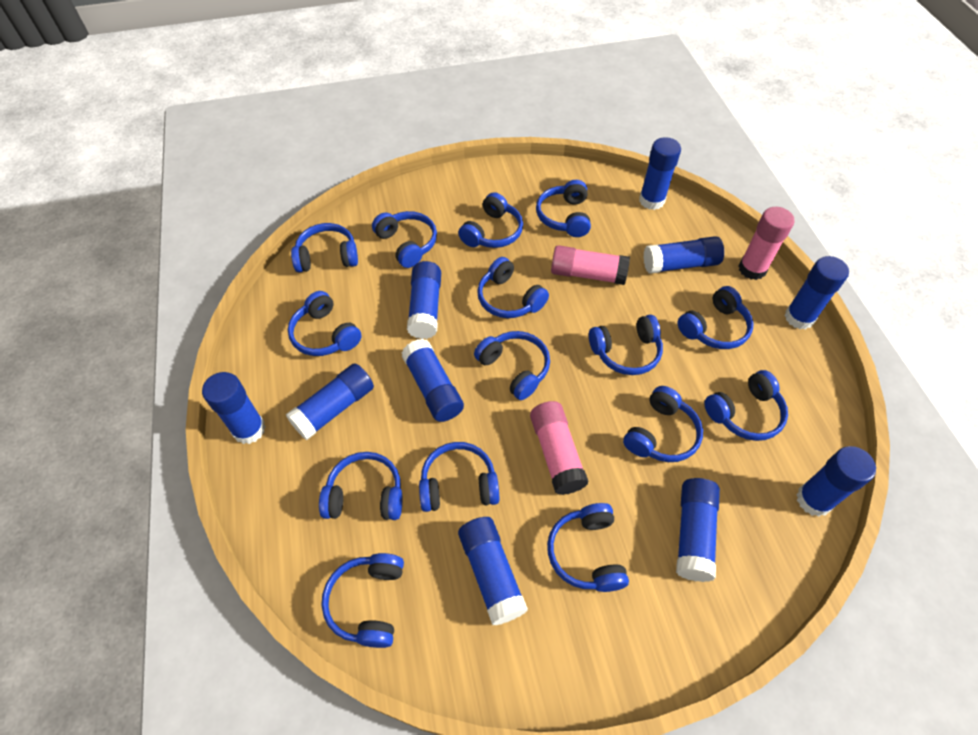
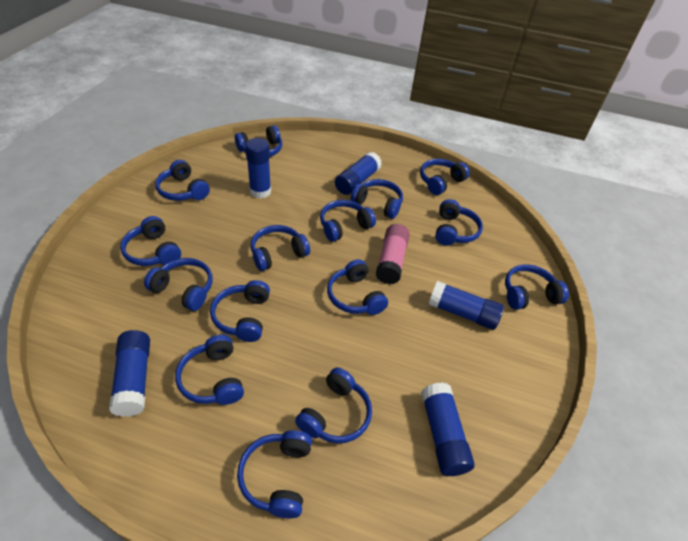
blue glue stick: [202,372,266,444] [286,363,374,440] [401,339,464,422] [407,261,441,339] [458,517,528,625] [639,137,681,210] [643,236,724,274] [676,478,720,582] [784,256,849,329] [796,446,876,517] = 10 -> [109,330,150,417] [245,138,271,199] [335,152,382,195] [421,382,475,476] [428,281,504,330] = 5
pink glue stick: [530,401,589,495] [551,245,630,285] [738,207,794,280] = 3 -> [376,224,410,285] = 1

